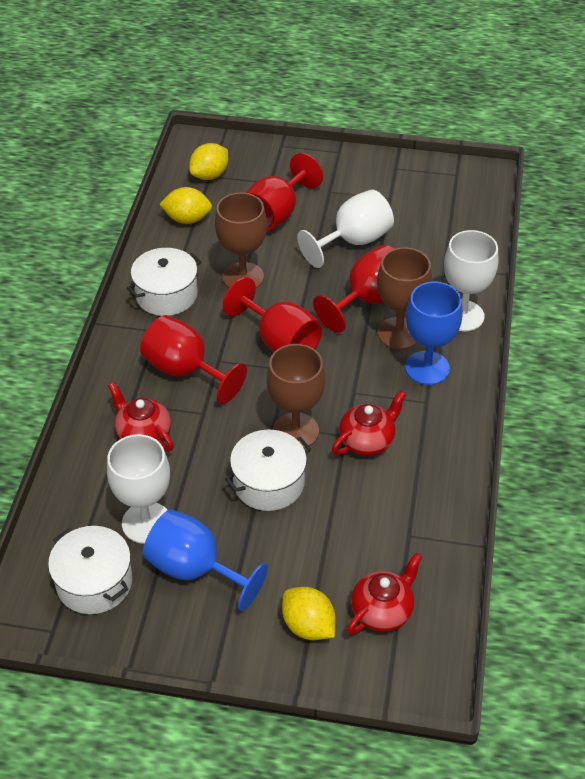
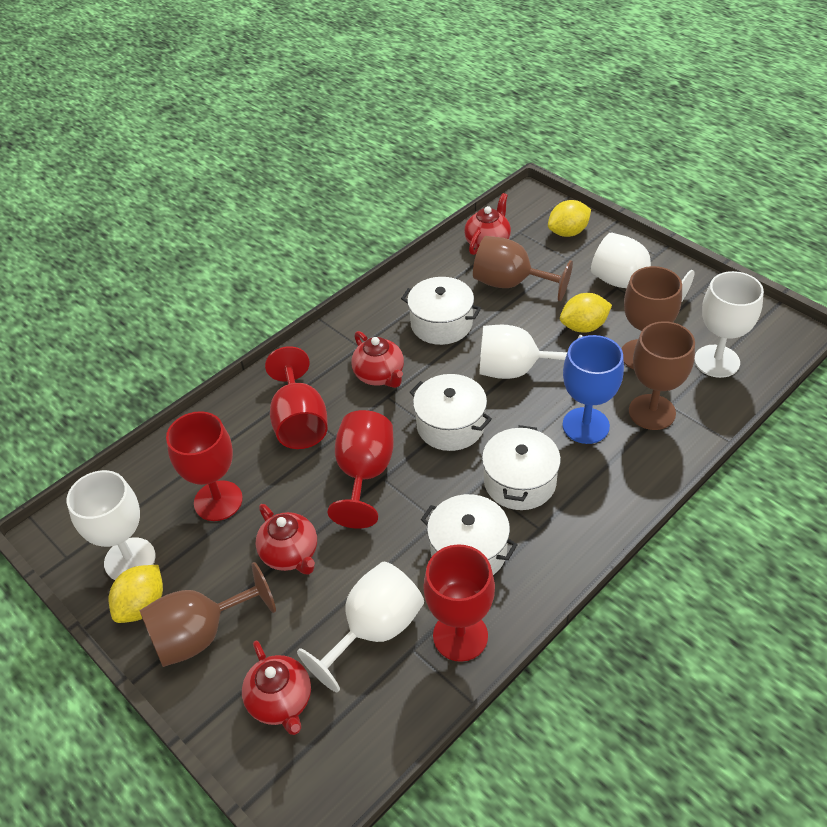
blue goblet: [143,509,268,611] [405,282,463,385] = 2 -> [562,335,624,444] = 1
brown goblet: [215,192,267,288] [267,344,325,448] [377,247,432,349] = 3 -> [139,562,276,667] [473,236,573,301] [621,266,682,369] [629,321,695,430] = 4
red teapot: [108,382,174,451] [332,390,407,456] [347,553,422,635] = 3 -> [242,641,311,735] [256,504,317,575] [351,331,404,388] [464,193,511,255] = 4
white goblet: [107,434,170,544] [297,189,394,268] [444,230,498,331] = 3 -> [66,470,156,580] [297,562,424,692] [479,325,583,379] [591,232,695,303] [694,271,764,378] = 5
white pot: [48,526,133,614] [127,248,202,316] [225,430,311,511] = 3 -> [401,277,481,345] [410,374,492,451] [421,494,517,575] [482,425,561,510] = 4

